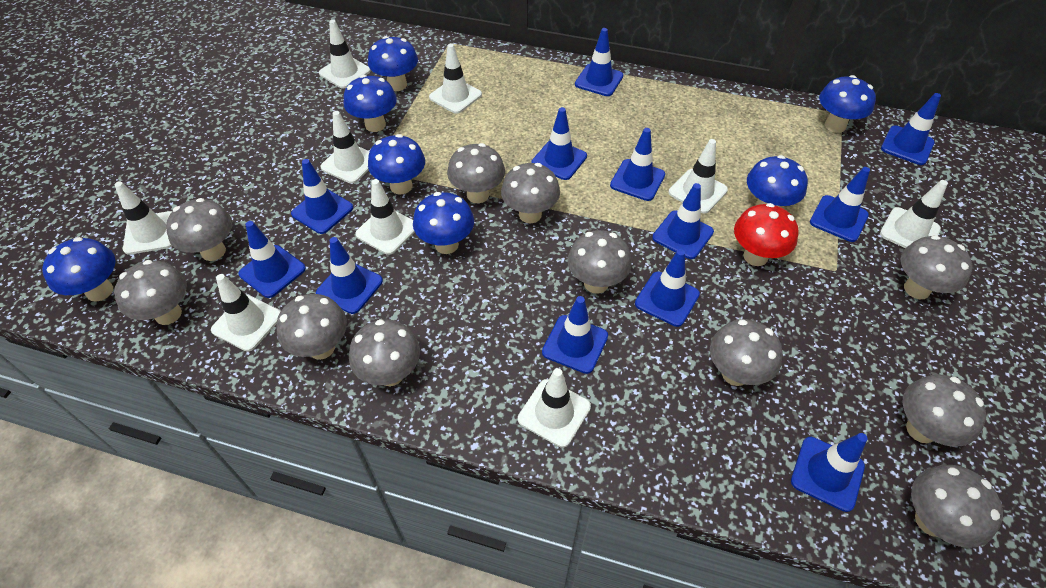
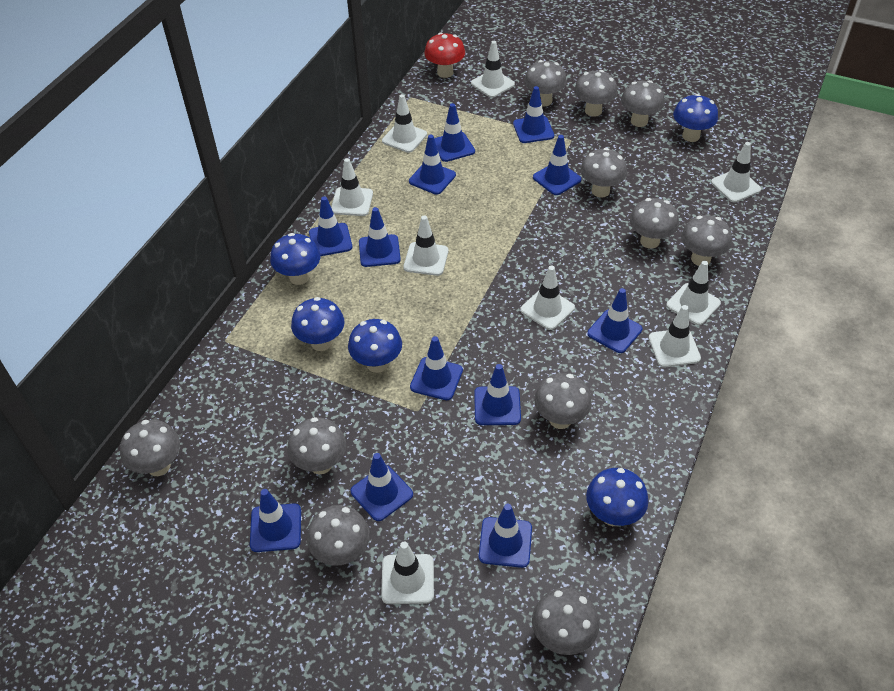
blue mushroom: [42,237,116,302] [344,75,397,132] [368,36,418,91] [368,134,425,195] [413,192,474,254] [747,155,808,207] [819,75,876,133] = 7 -> [270,233,320,285] [291,297,345,351] [348,319,402,373] [586,468,648,526] [673,94,718,142] = 5

